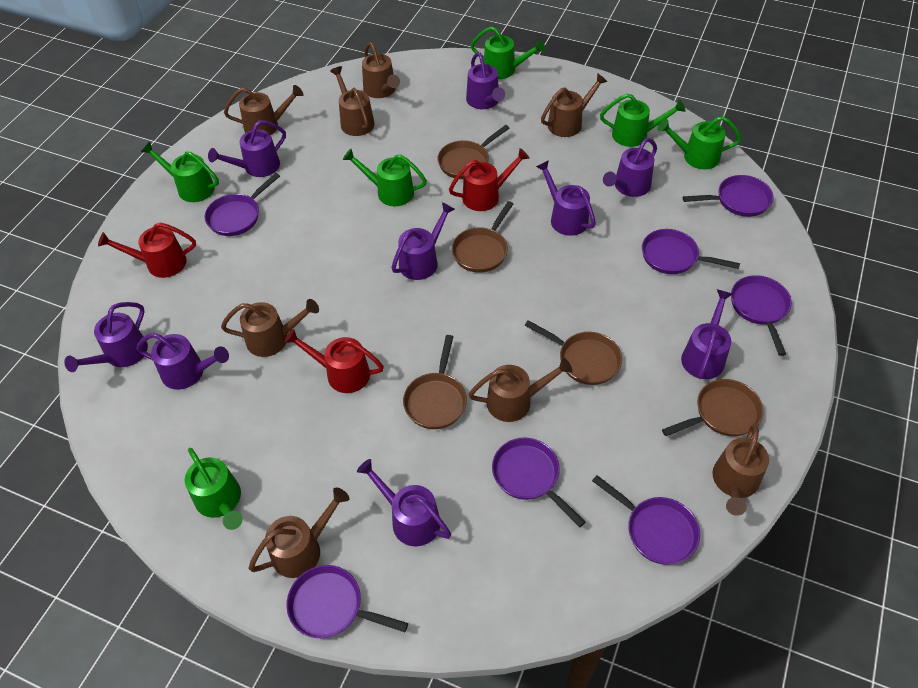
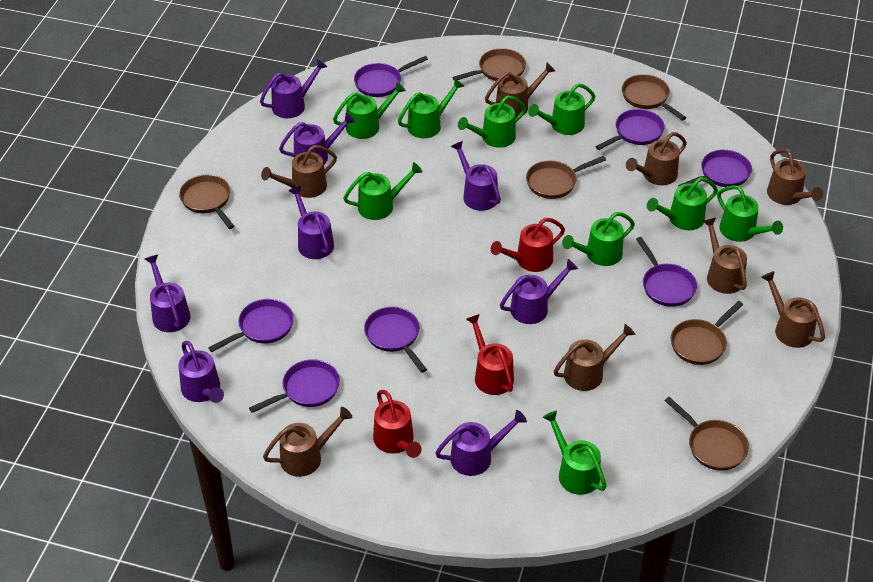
brown pan: [403,335,467,429] [437,125,510,179] [452,201,513,273] [525,320,622,385] [662,379,763,436] = 5 -> [179,175,234,229] [453,48,526,81] [526,156,606,199] [622,74,686,121] [665,397,749,471] [671,301,743,365] = 6
green watering can: [141,142,219,202] [185,448,243,530] [343,149,427,206] [471,27,545,79] [600,93,686,147] [657,116,741,169] = 6 -> [333,82,406,139] [343,162,423,220] [398,78,464,138] [458,96,526,148] [528,83,595,135] [543,410,606,495] [562,212,635,266] [647,177,718,230] [717,185,783,242] = 9
purple watering can: [64,302,148,372] [136,333,229,390] [208,120,286,177] [357,459,451,546] [391,202,455,280] [466,52,505,109] [536,160,596,236] [603,138,657,197] [681,289,732,379] = 9 -> [145,255,191,332] [178,341,224,403] [260,59,327,118] [279,113,355,164] [288,186,334,259] [435,410,527,476] [451,141,501,211] [500,259,578,324] = 8

